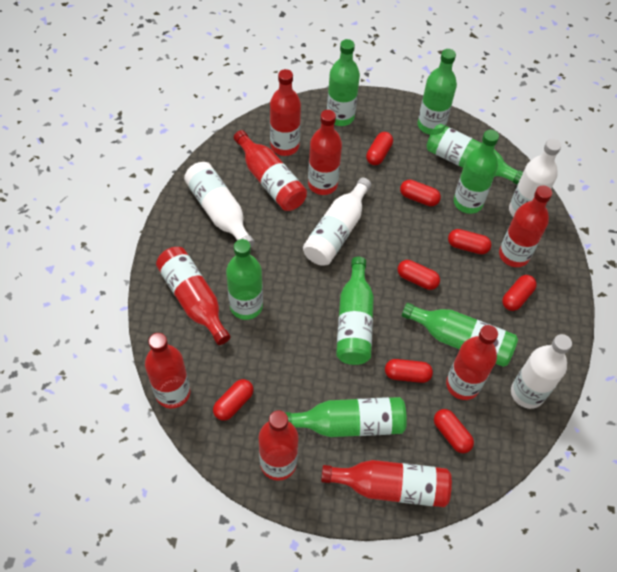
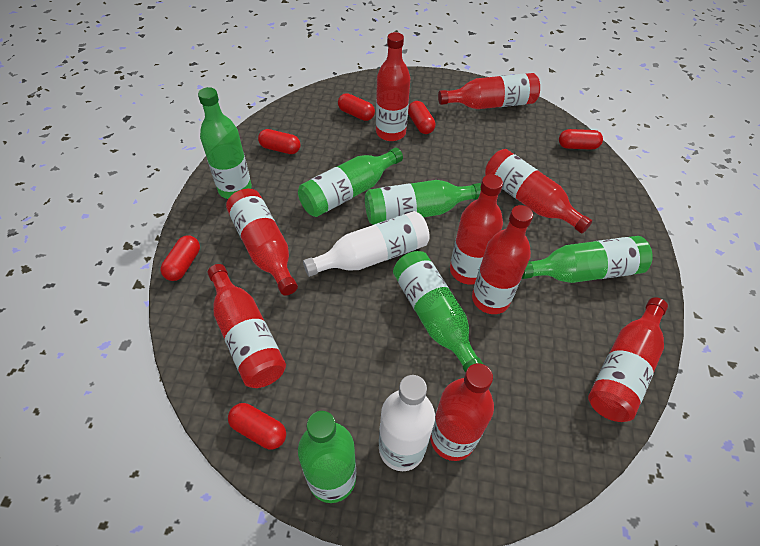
green bottle: [226,239,263,320] [285,397,407,437] [327,39,360,126] [336,257,374,365] [402,303,518,367] [418,49,457,135] [426,124,523,185] [454,130,499,214] = 8 -> [198,87,252,199] [298,147,403,217] [298,411,356,503] [365,180,481,225] [393,251,483,373] [522,236,653,283] = 6
red capsule: [213,379,254,421] [366,132,393,165] [385,359,433,383] [398,260,440,290] [400,180,441,206] [434,409,474,453] [448,229,492,254] [502,275,537,311] = 8 -> [161,235,200,281] [228,403,286,450] [258,129,301,154] [338,93,375,121] [408,101,435,134] [559,129,603,150] = 6
white bottle: [184,162,255,247] [303,178,371,265] [509,139,561,217] [511,334,572,409] = 4 -> [303,211,430,277] [379,375,435,471] = 2

